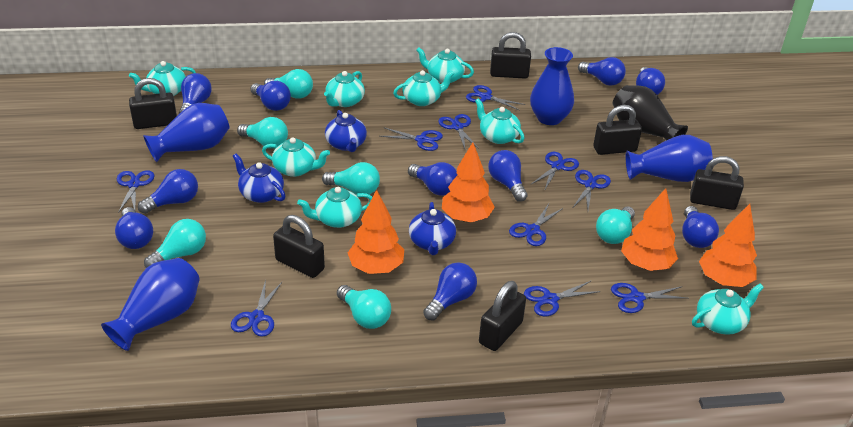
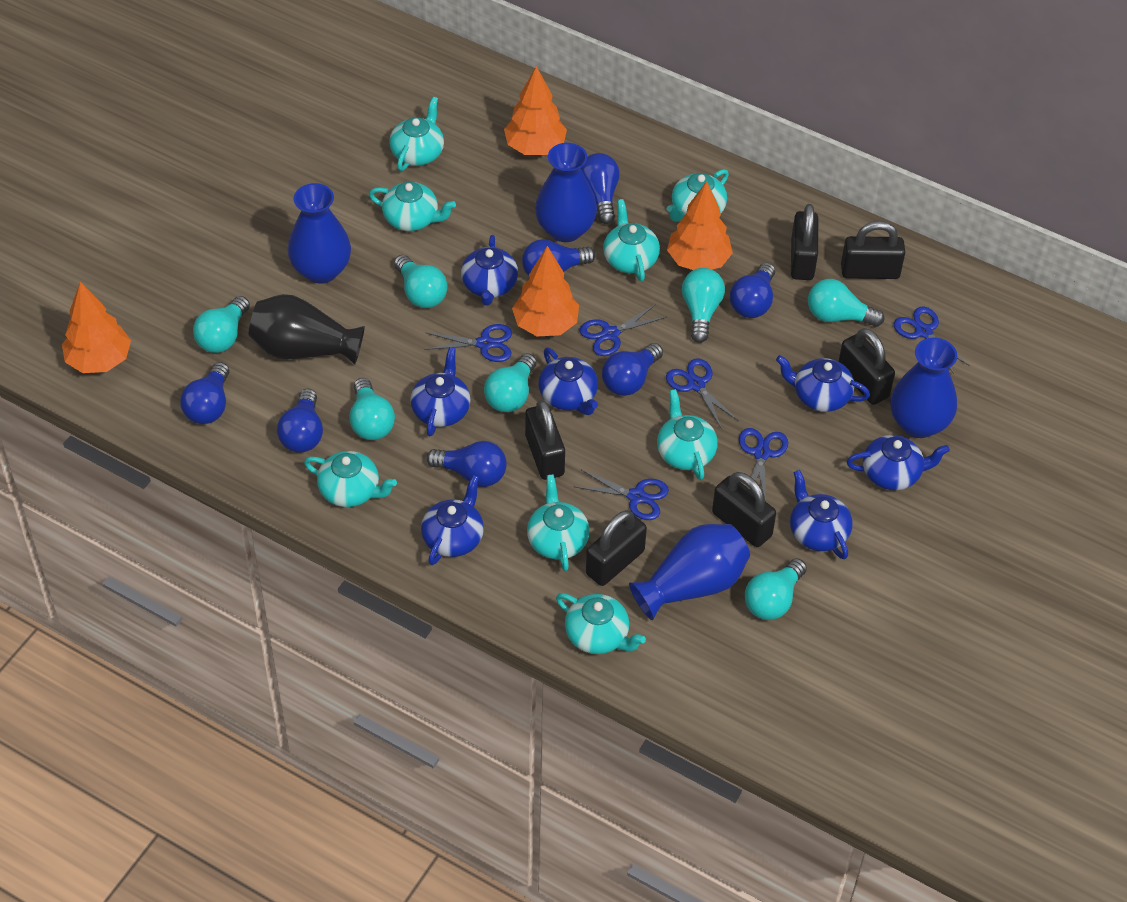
blue light bulb: [115,207,153,249] [138,169,198,214] [179,73,212,114] [250,81,291,111] [408,162,457,196] [423,262,477,321] [488,150,528,202] [578,57,626,86] [636,67,665,95] [682,206,719,248] = 10 -> [180,362,229,424] [277,389,323,453] [426,441,506,487] [522,239,595,276] [581,153,620,224] [602,343,663,396] [730,262,775,318] = 7
blue scissors: [117,170,155,213] [231,279,283,337] [379,127,443,151] [438,114,479,149] [466,85,525,111] [509,203,563,246] [524,281,600,316] [531,152,579,191] [573,170,611,210] [611,283,689,313] = 10 -> [424,324,512,362] [575,470,669,520] [580,304,667,356] [666,359,739,429] [739,428,788,501] [894,307,970,374] = 6
blue teapot: [233,153,285,203] [325,110,367,152] [409,202,456,255] = 3 -> [410,347,471,437] [421,475,484,565] [461,235,518,305] [539,348,598,415] [776,355,870,412] [790,470,852,559] [846,435,950,490] = 7
turquoise light bulb: [144,219,206,268] [237,117,288,149] [264,69,313,99] [322,162,380,195] [337,285,391,329] [596,206,635,244] = 6 -> [193,296,250,353] [349,378,395,440] [394,255,448,308] [484,353,537,412] [682,268,725,343] [745,558,807,620] [808,279,884,327] = 7

